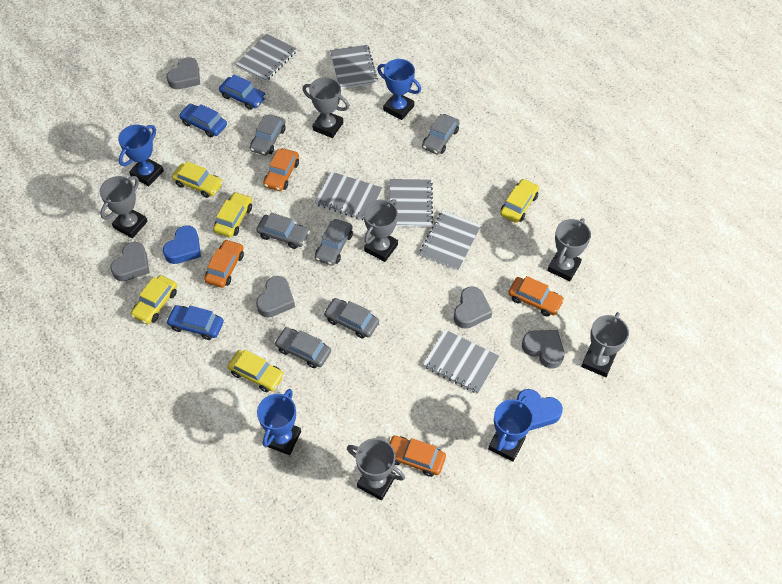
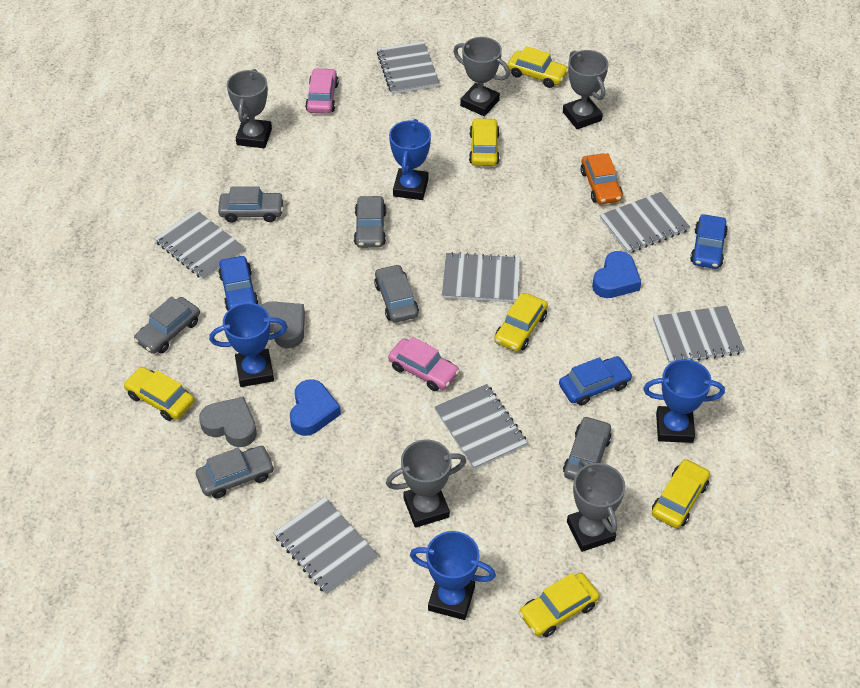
grey heart: [110,242,150,281] [167,57,200,89] [256,276,295,317] [454,286,492,329] [522,330,564,369] = 5 -> [199,397,257,447] [261,301,305,349] = 2
grey notebook: [236,34,297,81] [315,172,382,221] [330,45,378,89] [389,179,433,227] [419,211,481,270] [423,329,500,394] = 6 -> [154,210,244,279] [274,497,378,595] [377,41,440,94] [435,384,528,469] [442,252,520,303] [600,192,690,253] [653,306,745,364] = 7
grey trophy: [100,176,148,238] [302,77,349,138] [347,438,405,500] [363,199,398,262] [547,218,591,281] [581,312,629,377] = 6 -> [227,69,272,148] [386,440,466,528] [453,37,510,116] [563,50,608,129] [567,459,625,552] = 5
orange car: [204,239,244,288] [263,148,299,191] [389,435,446,477] [508,276,564,317] = 4 -> [581,153,623,204] = 1
pink car: none = 0 -> [305,68,339,114] [388,337,460,391] = 2
yellow car: [131,275,177,324] [172,161,223,198] [213,192,252,238] [227,350,284,392] [500,179,539,223] = 5 -> [124,367,194,421] [469,118,500,166] [494,293,548,352] [507,46,568,88] [519,573,600,637] [652,459,710,528] = 6

